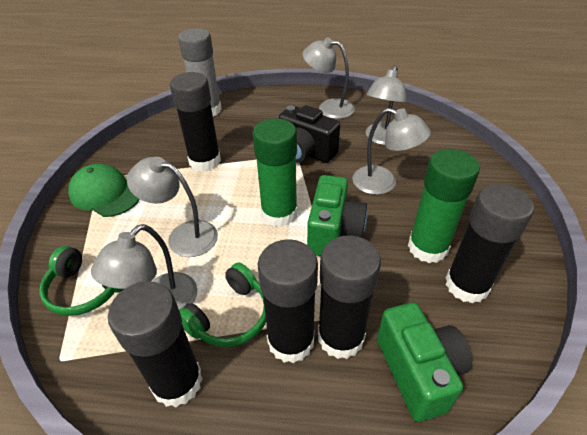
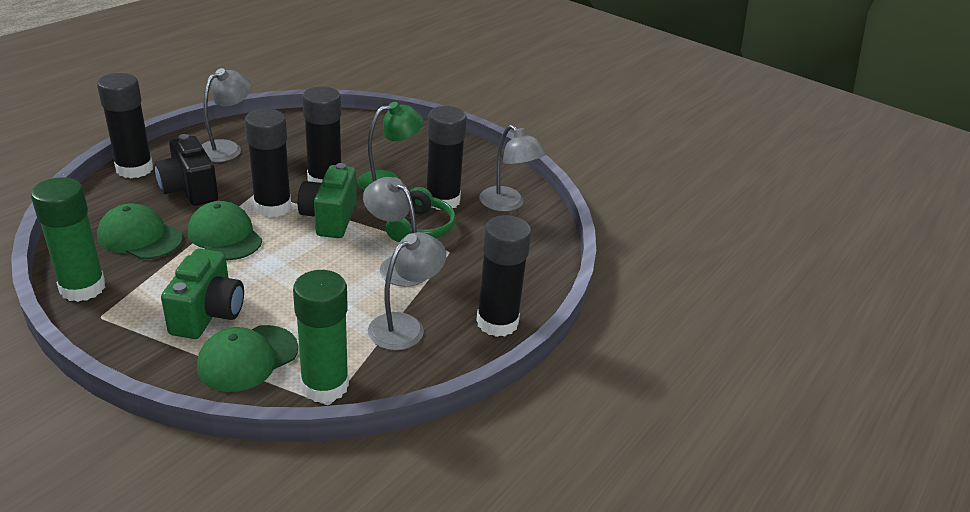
green cap: [68,164,140,217] = 1 -> [97,203,183,259] [188,201,262,260] [197,325,298,392] = 3
green headphones: [39,246,124,316] [179,262,266,347] = 2 -> [386,187,456,242] = 1
green lamp: none = 0 -> [357,102,424,191] = 1
grey glue stick: [178,28,222,117] = 1 -> none = 0
grey lamp: [91,224,197,310] [127,157,218,257] [303,37,355,119] [353,108,431,195] [366,65,407,145] = 5 -> [202,68,251,162] [363,177,425,287] [368,232,446,350] [479,125,546,212] = 4

